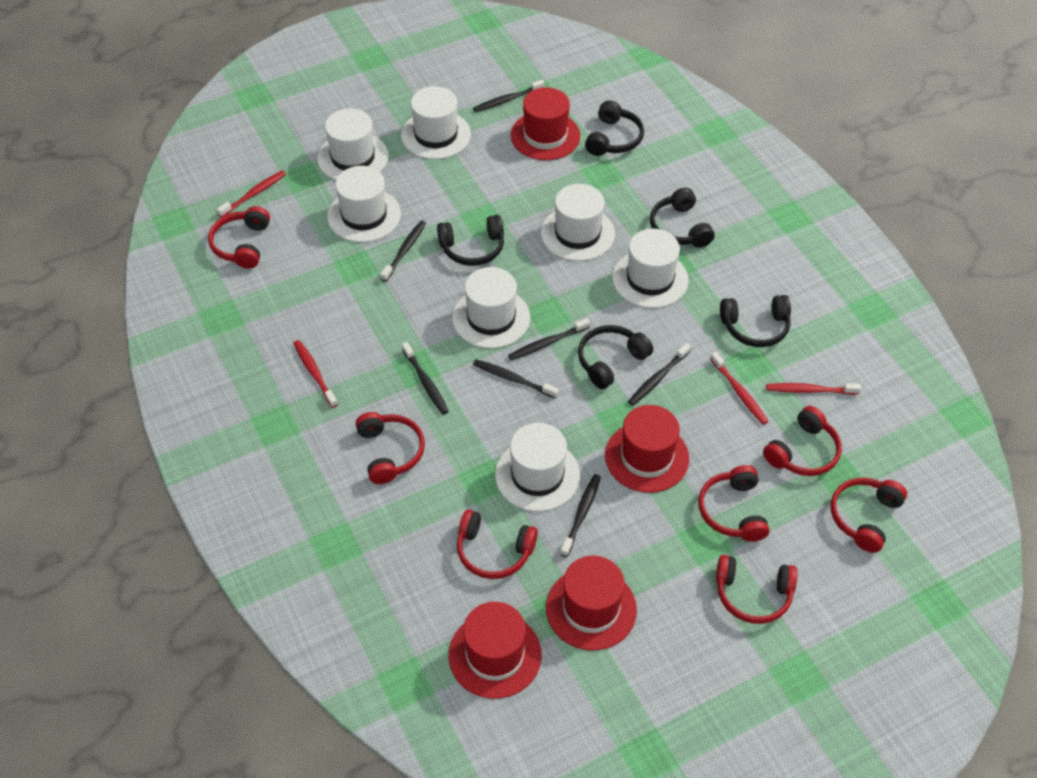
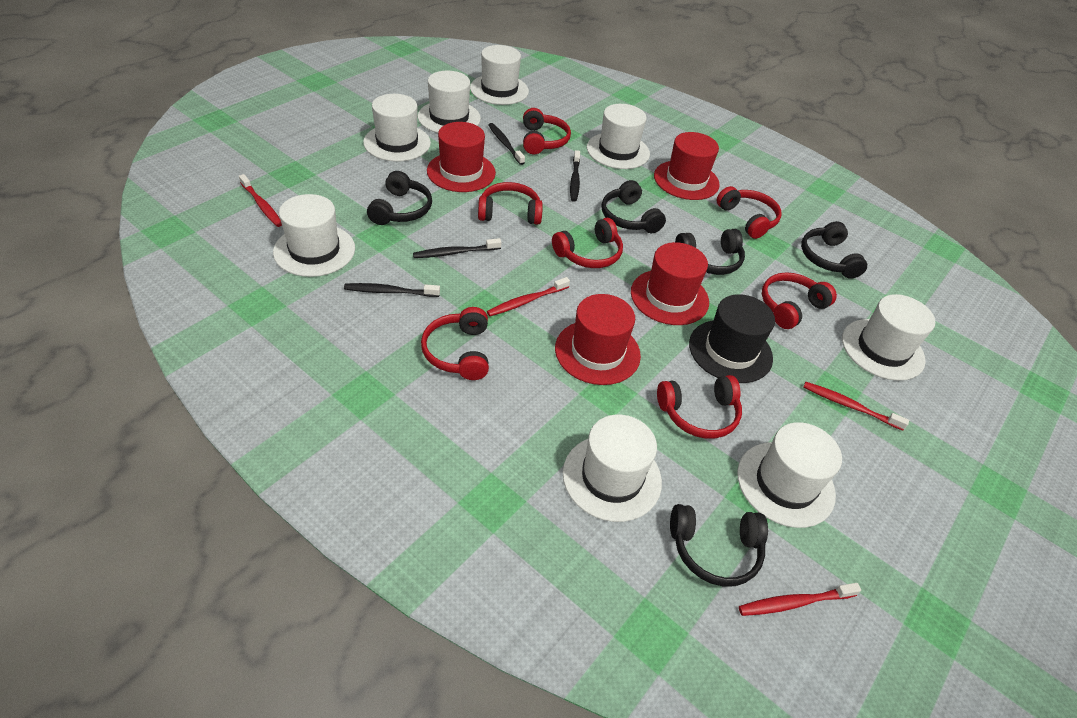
black hat: none = 0 -> [689,294,775,383] = 1
black toothbrush: [380,221,426,282] [402,342,449,414] [473,80,545,112] [473,359,558,398] [508,318,590,360] [561,474,601,557] [628,343,691,406] = 7 -> [344,283,440,297] [413,238,501,258] [488,123,525,165] [570,150,580,202] = 4
white hat: [317,109,388,180] [327,166,401,242] [401,86,471,159] [452,267,530,348] [495,423,580,512] [541,184,615,261] [612,229,689,308] = 7 -> [273,194,355,277] [363,94,431,162] [418,71,481,133] [470,45,529,105] [563,415,662,522] [587,104,650,169] [737,422,842,528] [842,294,935,381] = 8

